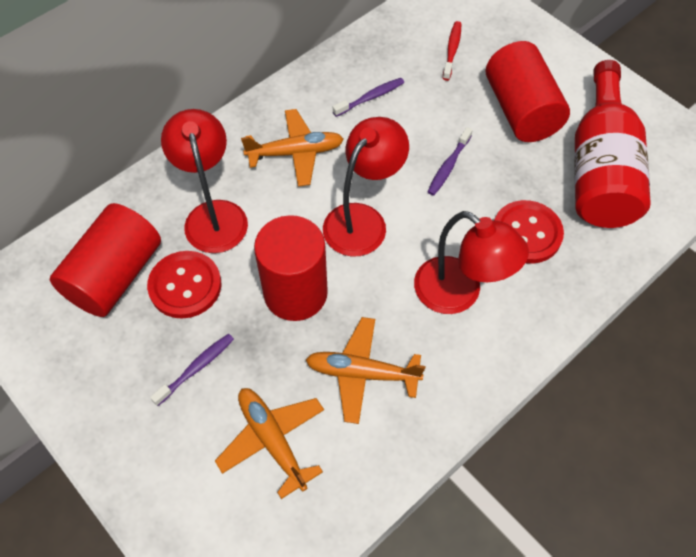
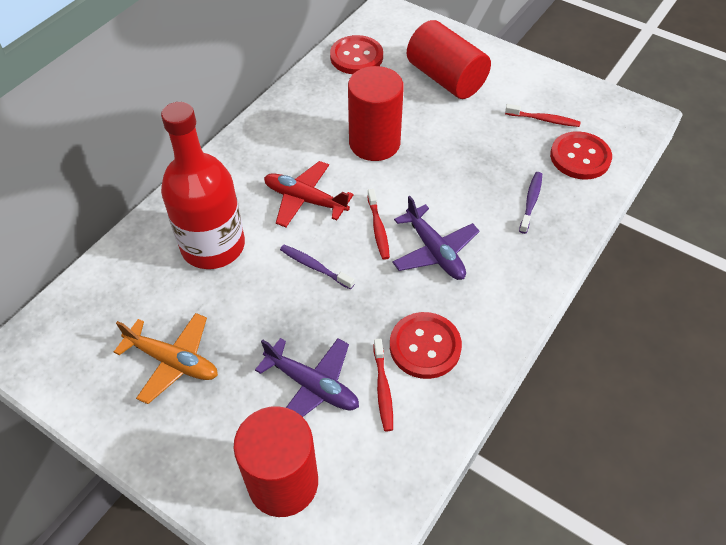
orange plane: [215,388,324,499] [241,109,344,187] [306,317,425,424] = 3 -> [114,313,218,404] = 1
purple plane: none = 0 -> [255,338,359,417] [392,196,480,280] = 2
purple toothbrush: [150,334,234,406] [333,78,404,117] [428,127,473,196] = 3 -> [280,245,354,290] [519,172,542,234] = 2
red button: [147,251,222,319] [494,200,564,264] = 2 -> [330,35,383,74] [390,312,462,379] [550,131,612,180] = 3
red lamp: [161,109,248,253] [323,117,409,257] [414,211,529,314] = 3 -> none = 0
red plane: none = 0 -> [264,161,354,227] = 1
red toothbrush: [443,21,461,81] = 1 -> [367,189,390,260] [374,339,393,431] [505,104,581,127] = 3

